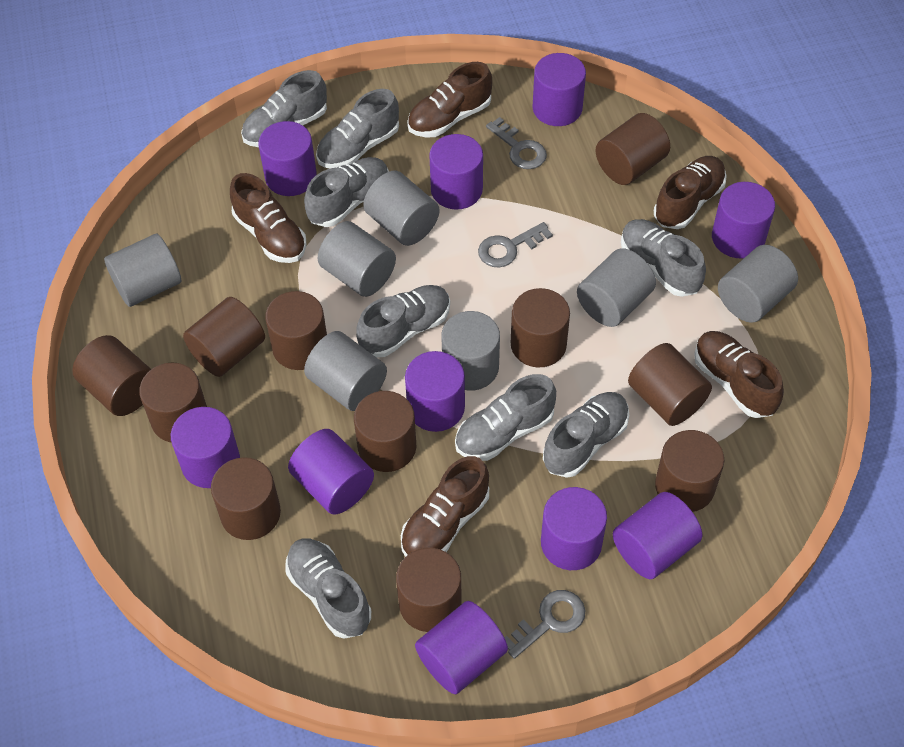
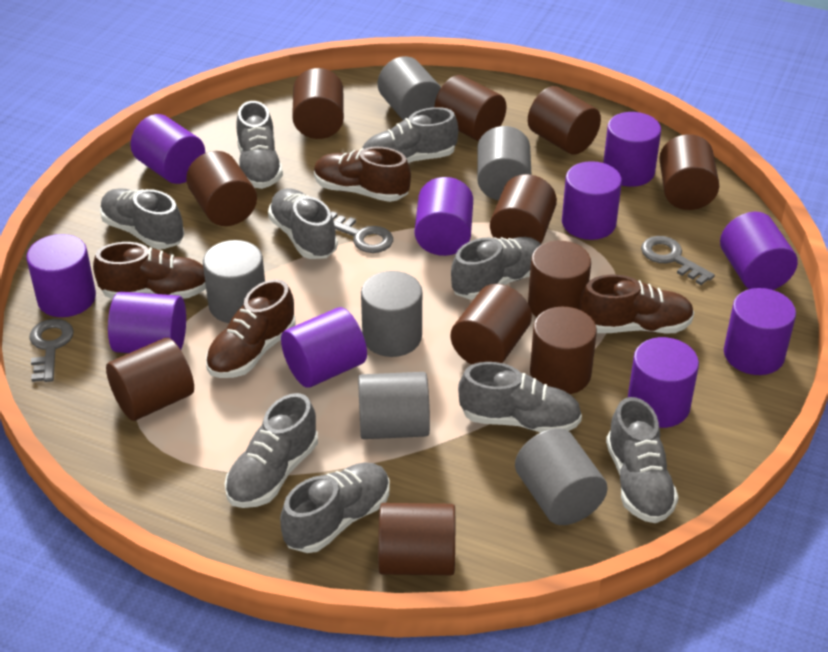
brown shoe: [230,173,307,263] [401,456,489,557] [407,62,492,137] [654,156,727,229] [694,331,784,418] = 5 -> [93,242,206,299] [206,279,296,378] [314,147,411,202] [579,275,694,334] = 4
grey cylinder: [104,234,181,307] [304,331,387,411] [318,221,396,297] [363,171,439,246] [441,311,500,391] [577,248,656,327] [718,245,798,323] = 7 -> [203,240,265,323] [358,372,430,439] [361,271,422,357] [378,56,441,120] [477,126,532,200] [515,428,608,525] = 6
grey shoe: [241,70,327,147] [285,538,371,639] [304,157,389,227] [316,89,399,168] [356,285,450,357] [455,374,556,461] [543,392,629,478] [621,219,706,297] = 8 -> [100,188,184,249] [225,393,318,508] [237,101,283,189] [268,188,338,259] [280,462,390,553] [362,107,458,163] [451,237,541,300] [458,362,582,433] [606,397,679,523] = 9

